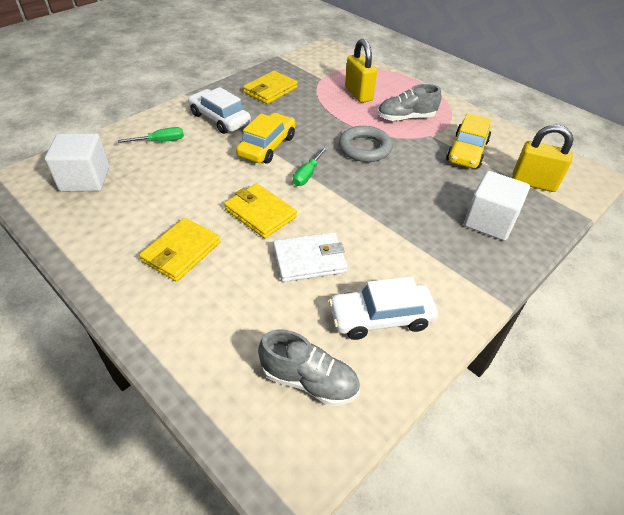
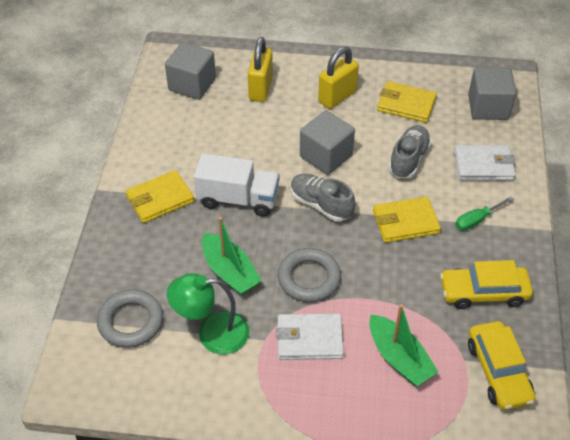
green boat: none = 0 -> [202,217,262,295] [369,304,438,386] = 2
green lamp: none = 0 -> [167,273,249,354] = 1
green screwdriver: [118,127,184,143] [293,146,328,186] = 2 -> [455,196,514,231] = 1
grey cube: none = 0 -> [165,42,216,100] [300,110,355,175] [468,67,516,120] = 3
grey ring: [339,126,393,162] = 1 -> [97,290,163,348] [278,248,341,302] = 2
white car: [188,87,251,134] [329,276,438,340] = 2 -> none = 0
white cube: [45,133,109,192] [464,171,530,241] = 2 -> none = 0
white truck: none = 0 -> [194,153,280,217] = 1
white wallet: [273,232,347,282] = 1 -> [276,314,344,360] [454,145,516,180] = 2

